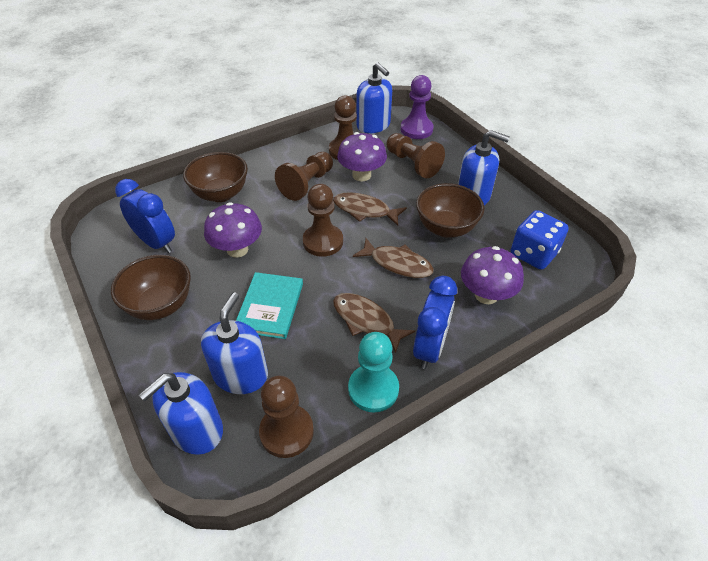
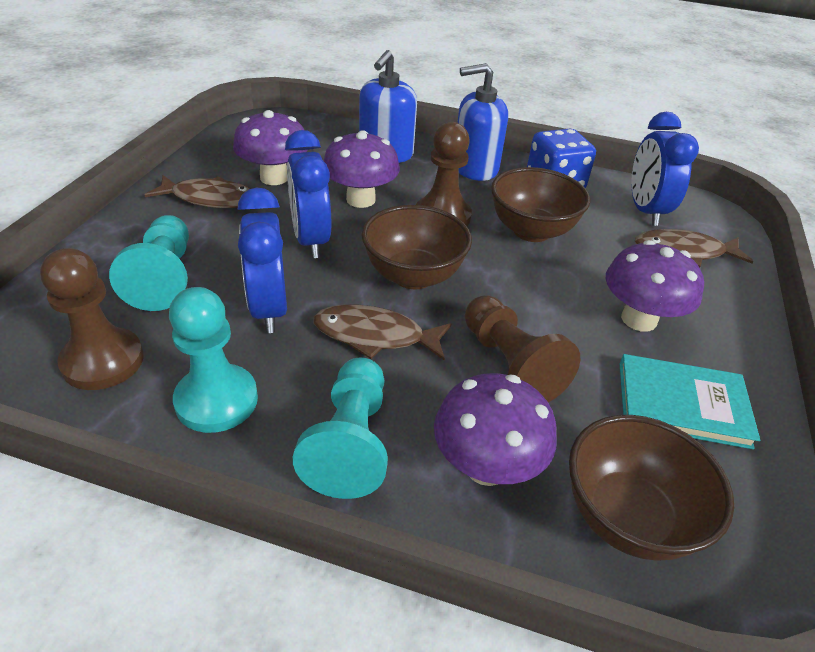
blue clock: [115,179,175,253] [413,276,457,369] = 2 -> [238,187,287,333] [285,130,331,258] [631,112,699,226] = 3
blue soap dispenser: [139,372,223,455] [201,292,268,394] [356,62,392,133] [458,130,510,205] = 4 -> [359,50,417,163] [457,63,508,181] = 2
brown pawn: [259,376,314,458] [275,152,333,201] [303,184,343,257] [329,95,357,160] [387,133,445,178] = 5 -> [40,248,144,390] [416,122,472,226] [465,295,580,402] = 3
purple mushroom: [204,202,262,258] [337,132,387,181] [461,246,524,304] = 3 -> [233,110,307,185] [324,130,400,208] [434,373,557,486] [606,240,704,332] = 4
purple pawn: [401,75,434,139] = 1 -> none = 0
turquoise pawn: [348,332,399,412] = 1 -> [109,215,189,311] [169,287,258,433] [293,357,388,499] = 3

